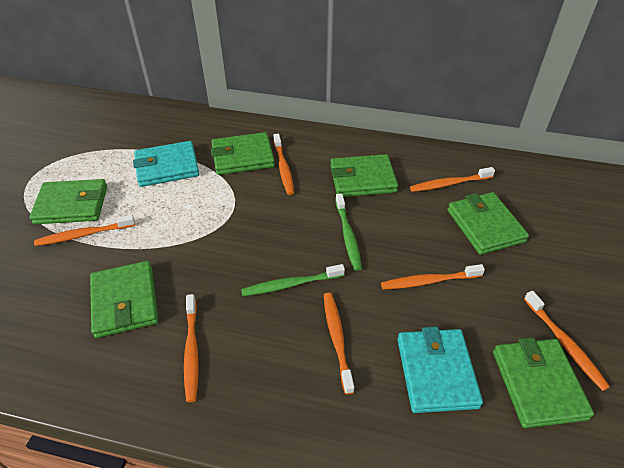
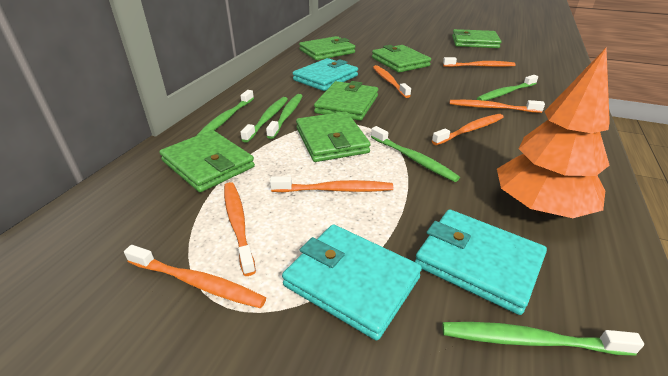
green toothbrush: [241,264,345,296] [335,193,362,271] = 2 -> [197,90,254,135] [240,97,288,143] [266,94,302,139] [371,126,460,182] [442,322,644,356] [477,75,538,101] = 6
orange tree: none = 0 -> [497,48,610,218] = 1
turquoise wallet: [133,141,199,187] [397,327,483,413] = 2 -> [282,224,422,341] [293,58,358,91] [415,209,547,315] = 3

